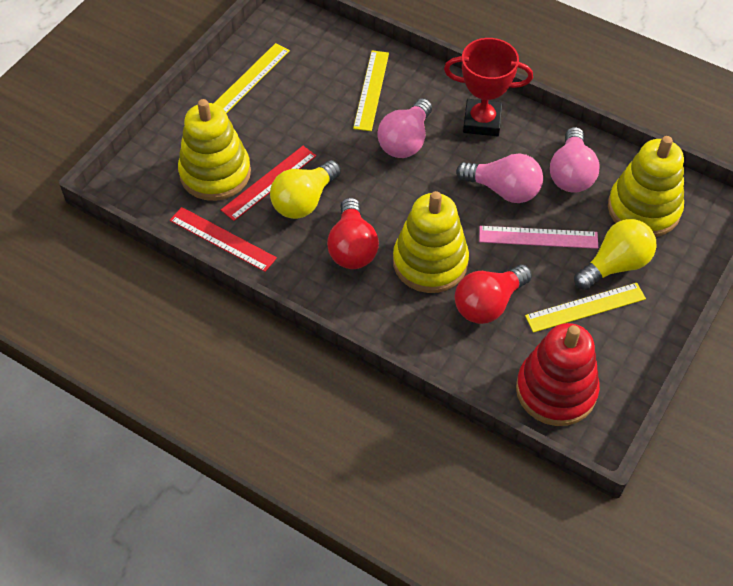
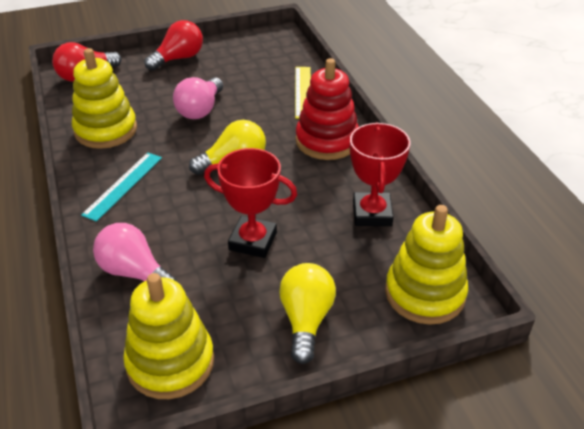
pink light bulb: [377,98,432,158] [456,154,543,203] [550,127,600,193] = 3 -> [93,223,177,281] [173,77,223,119] = 2
pink ruler: [479,226,598,249] = 1 -> none = 0
red ruler: [170,207,277,272] [221,146,316,221] = 2 -> none = 0
red trophy: [444,38,533,136] = 1 -> [204,148,297,258] [350,123,410,226] = 2
turquoise ruler: none = 0 -> [81,152,162,222] = 1
yellow ruler: [213,43,290,114] [353,50,389,131] [525,283,646,333] = 3 -> [295,67,311,119] = 1

